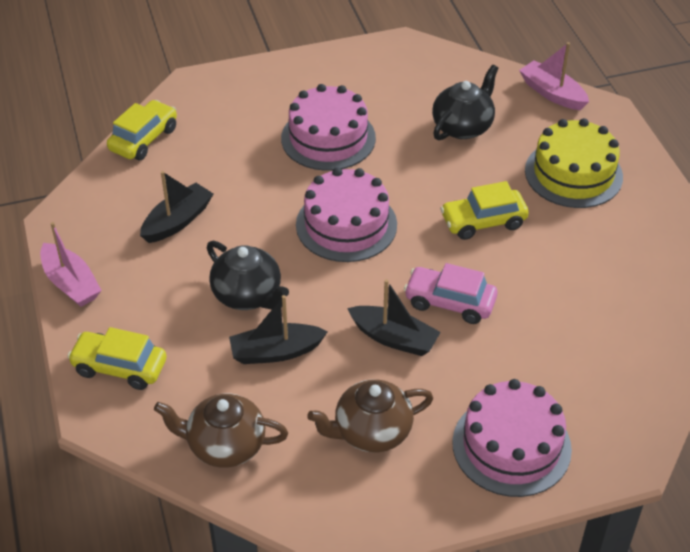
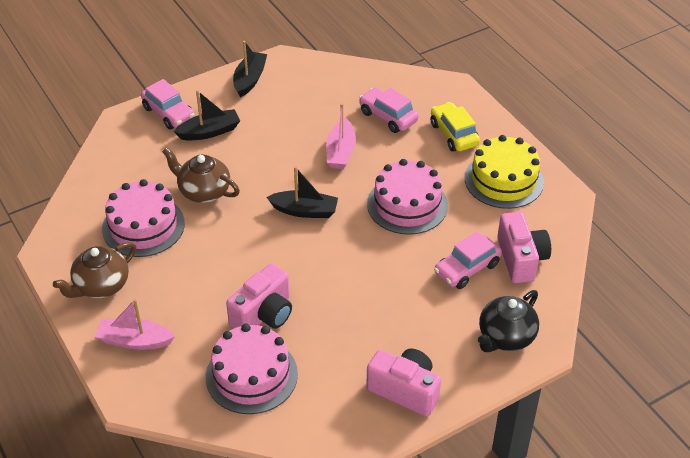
black teapot: [207,241,289,310] [432,65,498,140] = 2 -> [478,290,539,352] = 1
pink camera: none = 0 -> [226,263,292,329] [366,348,441,417] [497,212,551,283] = 3
pink car: [404,263,497,324] = 1 -> [141,79,195,130] [359,88,419,133] [434,231,502,289] = 3
yellow car: [67,327,166,390] [107,100,177,160] [440,181,529,240] = 3 -> [431,102,480,152] = 1

